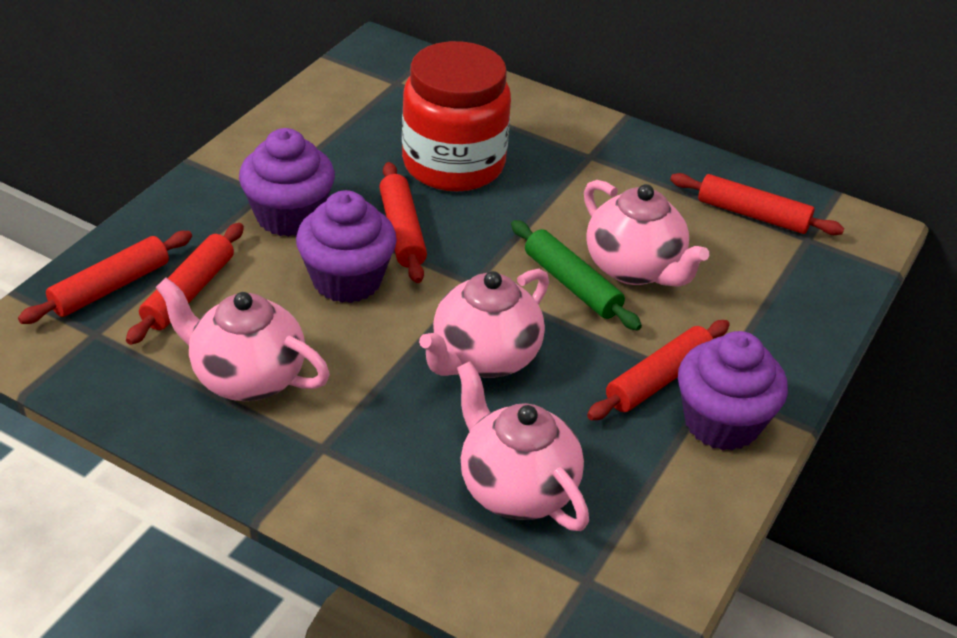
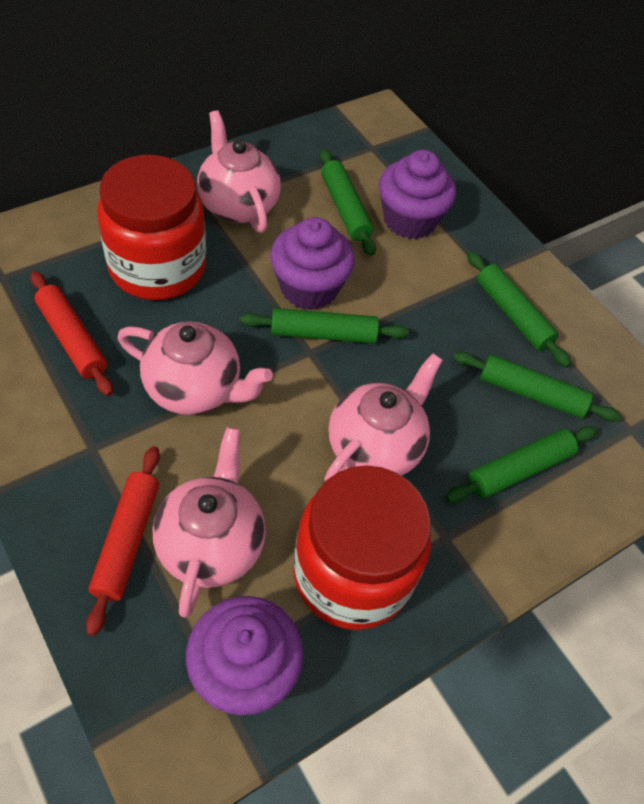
green rolling pin: [511,220,642,331] = 1 -> [240,308,409,343] [320,149,376,256] [446,426,597,502] [453,352,621,422] [467,251,571,367] = 5
red jar: [402,41,511,192] = 1 -> [97,155,206,300] [293,465,431,630] = 2
red rolling pin: [18,231,192,324] [126,223,244,345] [379,162,427,283] [587,320,730,420] [670,173,844,235] = 5 -> [30,271,113,396] [86,446,160,636] = 2

